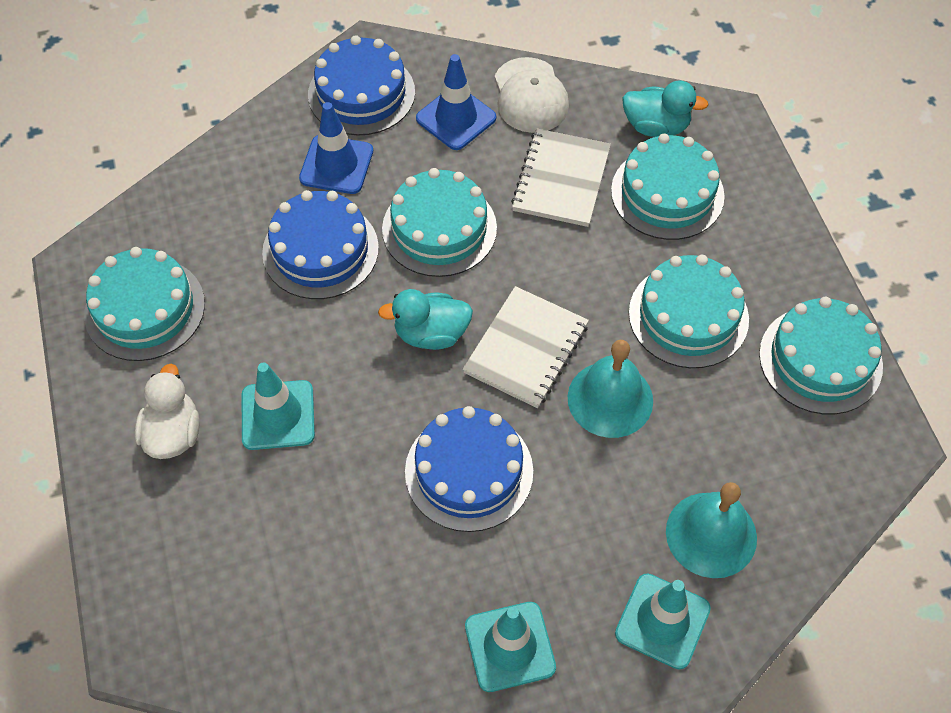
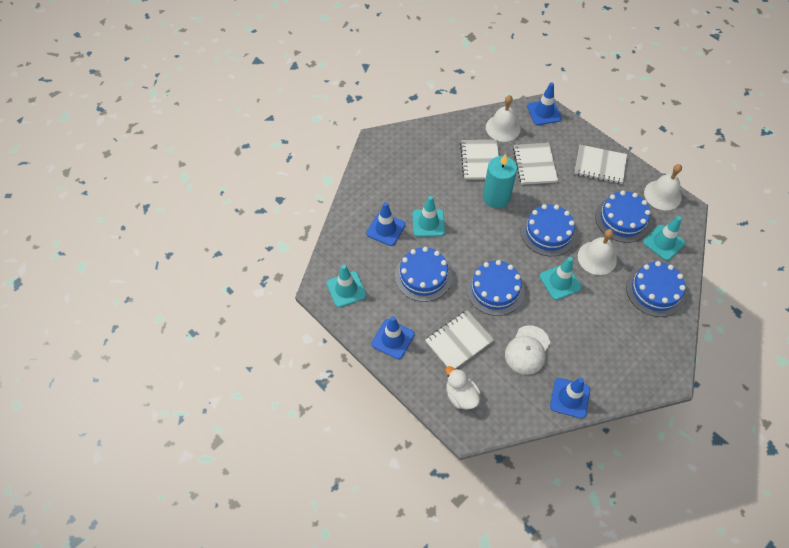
blue cake: [262,190,379,299] [308,35,415,136] [405,406,533,532] = 3 -> [395,247,452,302] [466,260,524,316] [521,204,576,256] [595,191,651,243] [626,261,686,317] = 5
blue traffic cone: [299,102,373,194] [416,54,496,150] = 2 -> [366,202,406,246] [372,316,415,359] [527,83,561,125] [550,378,590,418] = 4
turquoise bell: [568,340,653,438] [666,482,757,578] = 2 -> none = 0
turquoise cake: [84,247,205,361] [382,168,497,277] [611,133,725,240] [629,255,749,368] [759,297,883,414] = 5 -> none = 0
turquoise candle: none = 0 -> [483,154,517,208] = 1
turquoise duck: [378,289,473,350] [622,81,708,137] = 2 -> none = 0
turquoise traffic cone: [242,362,315,450] [465,602,556,692] [615,573,711,669] = 3 -> [327,264,366,308] [412,196,445,237] [540,257,582,300] [643,216,685,261] = 4
white bell: none = 0 -> [486,95,521,142] [578,229,617,275] [644,164,682,210] = 3
white notebook: [463,286,589,408] [511,128,611,227] = 2 -> [425,310,494,369] [460,140,499,180] [513,143,558,185] [574,145,627,184] = 4

